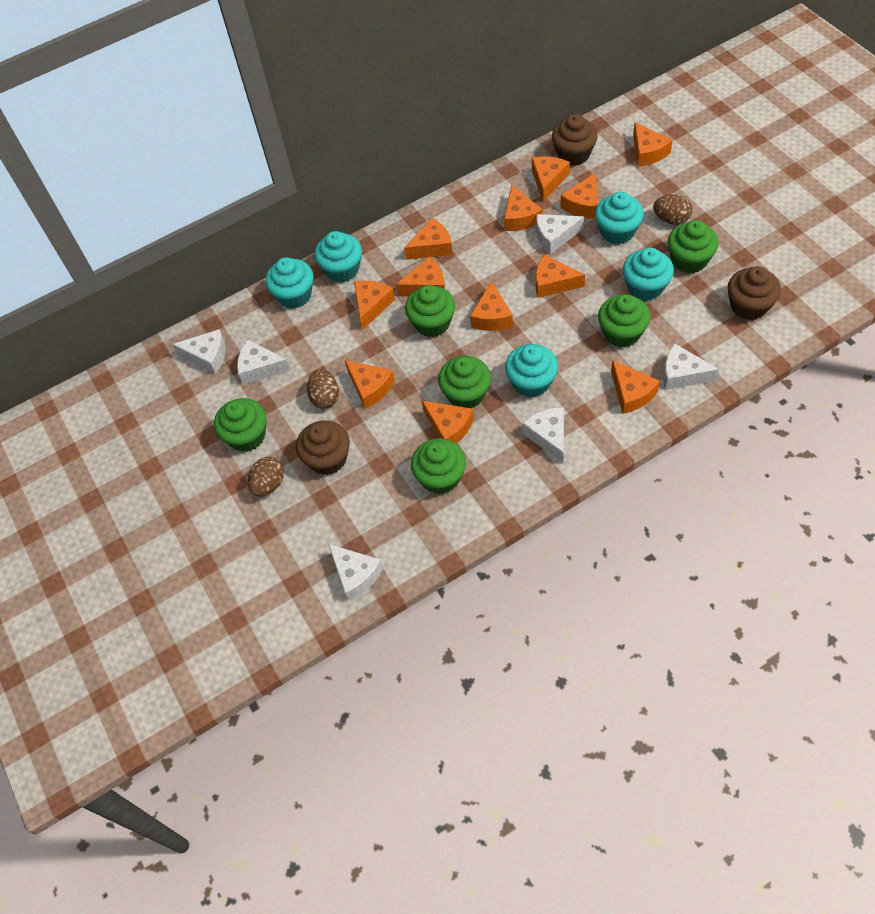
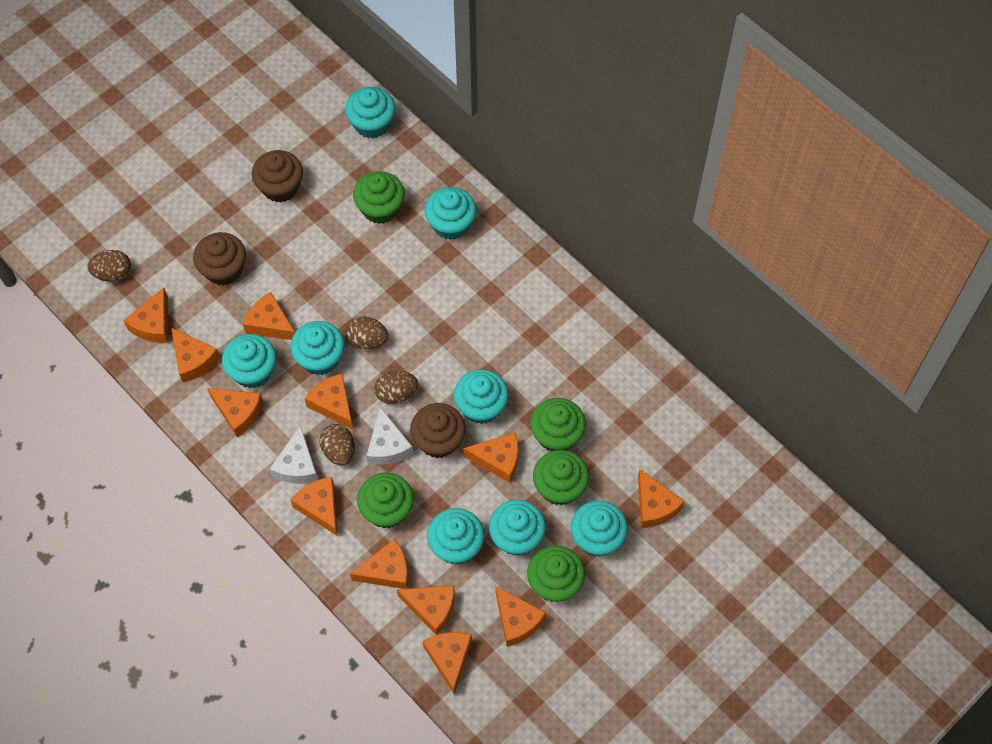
brown egg: [248,457,284,497] [307,369,339,409] [653,194,693,225] = 3 -> [87,250,131,282] [320,424,355,466] [345,316,388,349] [374,370,418,404] = 4
green cupcake: [214,398,267,452] [405,285,455,337] [411,438,466,494] [438,356,491,408] [598,294,651,348] [668,220,719,273] = 6 -> [353,171,405,224] [357,472,414,528] [527,546,585,602] [530,398,586,451] [533,450,589,506] = 5
turquoise cupcake: [265,257,314,309] [314,231,362,283] [505,344,558,397] [595,192,644,244] [623,248,674,301] = 5 -> [222,334,276,388] [290,321,345,375] [345,87,396,139] [425,187,477,240] [427,508,485,565] [454,369,509,424] [489,500,546,556] [571,500,628,557] = 8
white cheese: [172,329,226,374] [237,340,291,385] [328,544,383,601] [522,407,564,463] [537,214,584,254] [663,344,719,390] = 6 -> [270,425,318,484] [366,407,413,465] = 2

